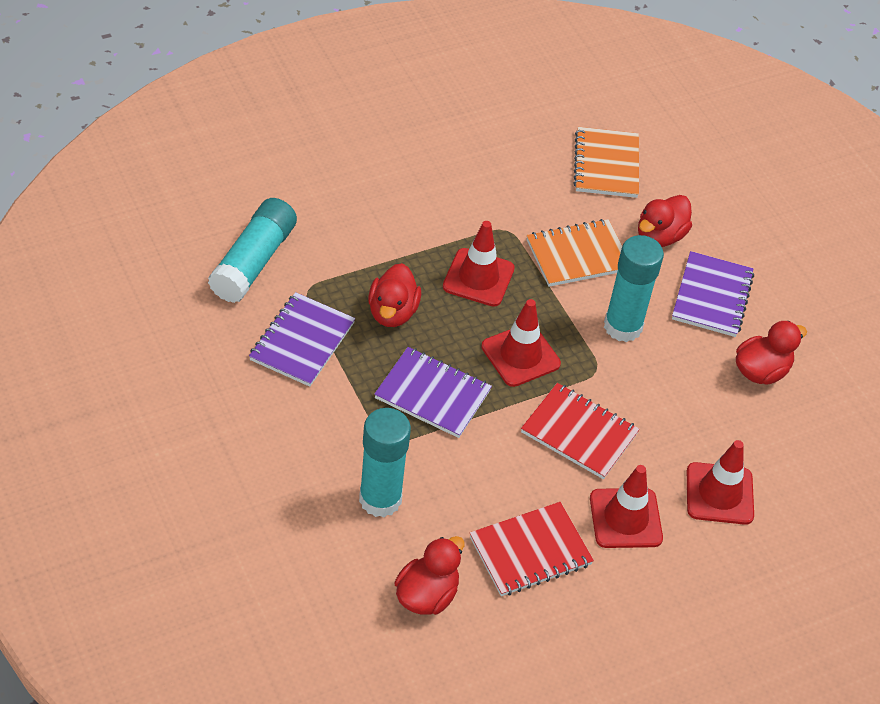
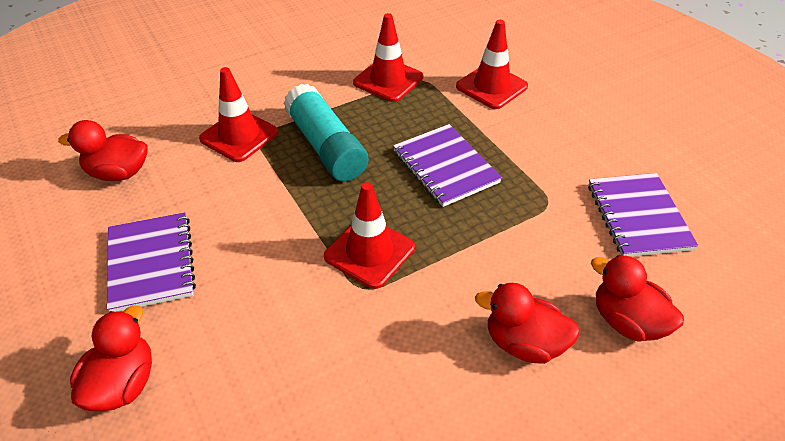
orange notebook: [527,219,622,287] [574,127,639,198] = 2 -> none = 0
red notebook: [470,502,594,596] [521,383,640,479] = 2 -> none = 0
turquoise glue stick: [208,198,297,303] [359,408,411,517] [604,235,664,342] = 3 -> [283,84,369,182] = 1

